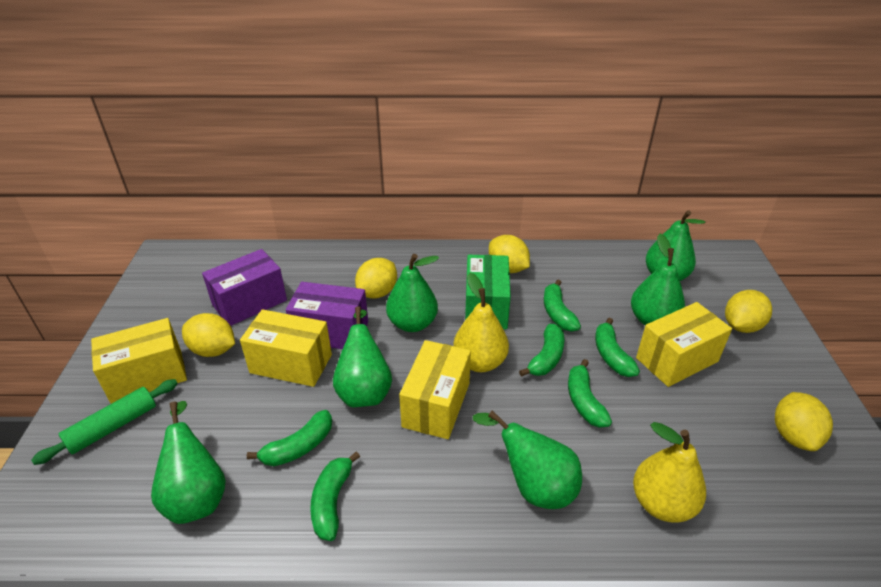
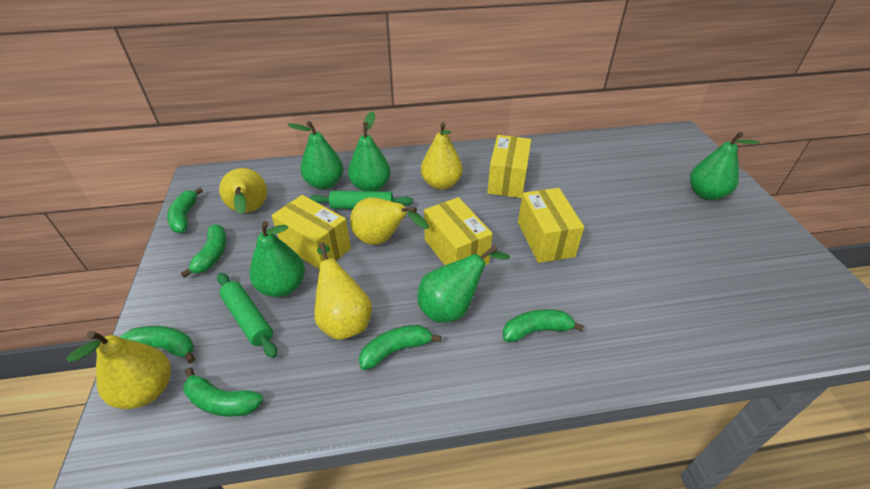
green box: [465,255,511,329] = 1 -> none = 0
green pear: [151,401,226,524] [333,306,392,407] [386,254,439,332] [473,411,582,509] [631,234,685,325] [646,210,705,281] = 6 -> [250,221,305,297] [288,121,343,189] [348,111,391,191] [418,245,510,323] [690,132,759,200] = 5
green rolling pin: [31,379,178,465] = 1 -> [217,273,278,358] [309,191,413,209] = 2
purple box: [202,249,287,326] [286,282,368,349] = 2 -> none = 0
yellow lemon: [182,313,235,357] [355,258,397,298] [489,235,530,273] [725,290,772,333] [775,392,833,451] = 5 -> none = 0
yellow pear: [453,273,509,372] [633,422,706,523] = 2 -> [66,331,171,409] [219,168,267,214] [314,242,372,340] [350,198,429,245] [421,122,463,190] = 5

